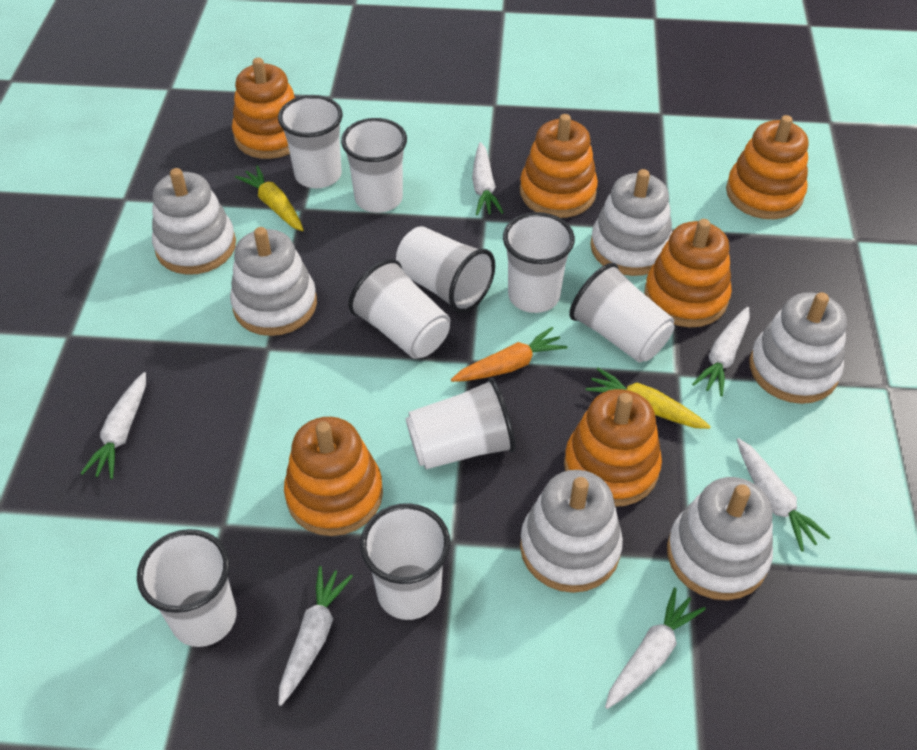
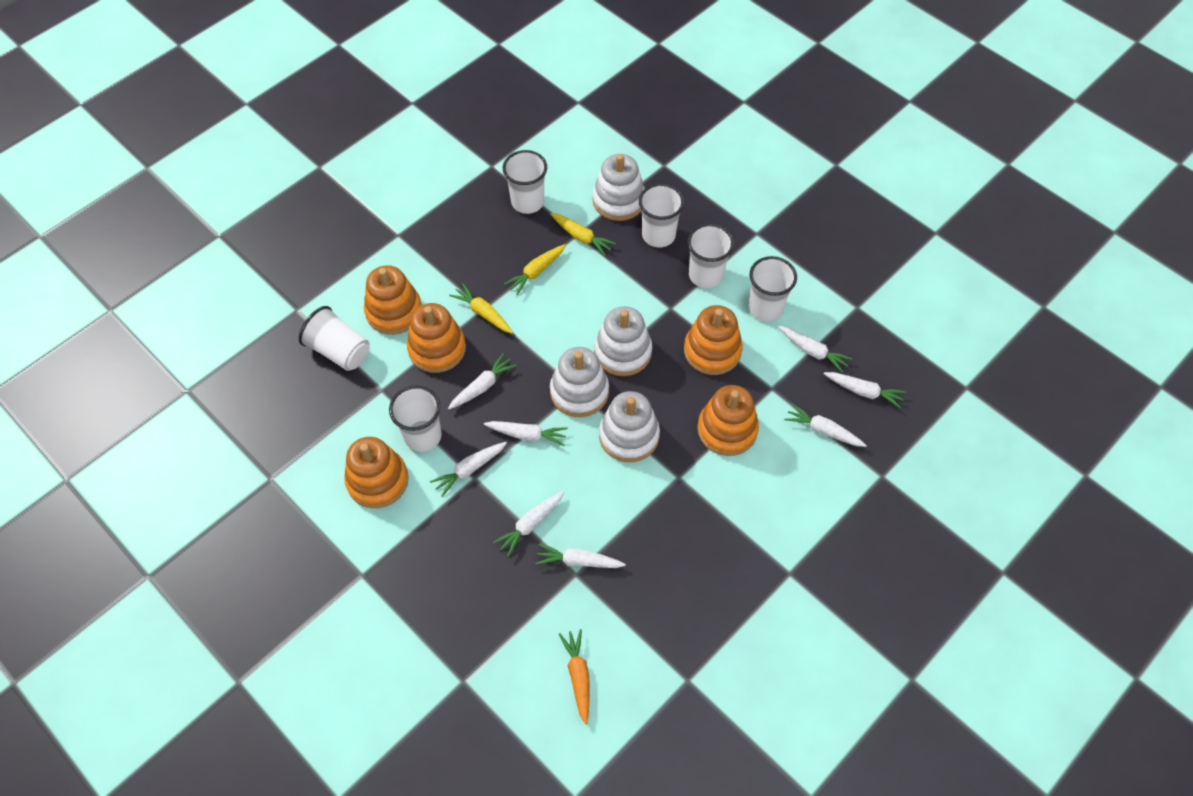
orange stacking toy: [232,58,296,159] [284,417,383,536] [520,114,598,218] [564,389,662,507] [644,219,732,327] [726,115,808,219] = 6 -> [344,437,409,508] [364,265,422,335] [407,303,466,373] [684,305,743,375] [697,385,759,456] = 5
white carrot: [80,372,146,479] [278,566,353,706] [472,142,504,215] [605,587,706,709] [692,307,750,396] [737,438,831,551] = 6 -> [430,442,507,497] [448,353,517,409] [484,421,568,446] [493,491,564,557] [535,544,626,568] [778,325,853,373] [784,404,867,447] [824,372,906,408] = 8
white cup: [137,529,236,647] [278,95,343,188] [341,118,407,213] [348,259,450,359] [360,503,450,620] [396,226,495,313] [405,378,516,469] [503,212,575,313] [570,263,675,363] = 9 -> [299,306,370,371] [389,385,442,452] [503,150,547,214] [639,183,684,247] [687,224,734,288] [748,256,797,321] = 6
white stacking toy: [152,168,236,275] [230,227,317,336] [520,470,623,593] [590,169,672,276] [667,477,773,600] [750,292,847,404] = 6 -> [550,347,609,417] [592,154,645,221] [594,306,652,376] [599,391,660,462] = 4
yellow carrot: [235,166,304,231] [586,368,711,429] = 2 -> [449,283,513,333] [504,244,566,295] [550,213,616,256] = 3

